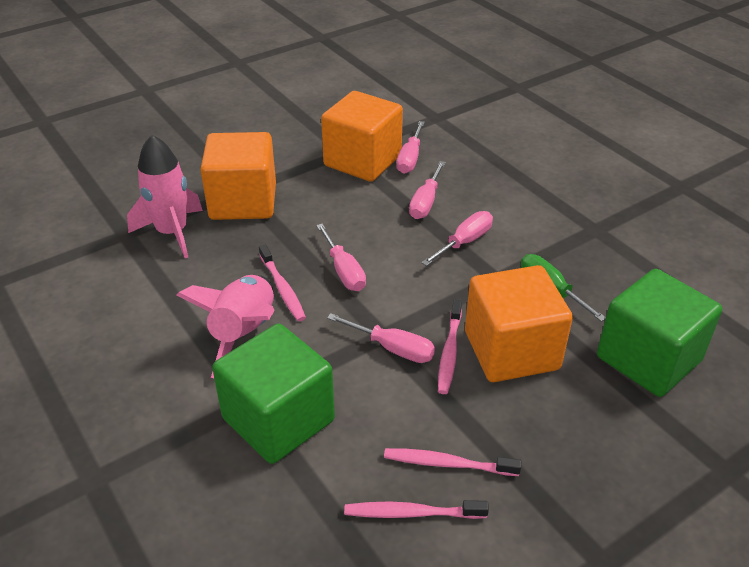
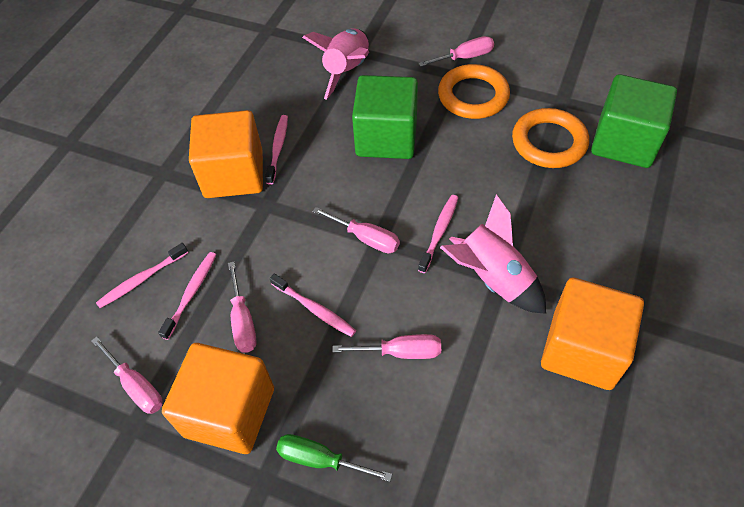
orange ring: none = 0 -> [438,64,510,119] [512,108,589,168] = 2
pink toothbrush: [259,245,306,321] [344,500,489,519] [384,448,521,476] [438,300,462,394] = 4 -> [96,243,188,308] [158,252,216,340] [265,115,288,185] [270,274,356,337] [418,195,458,273] = 5

